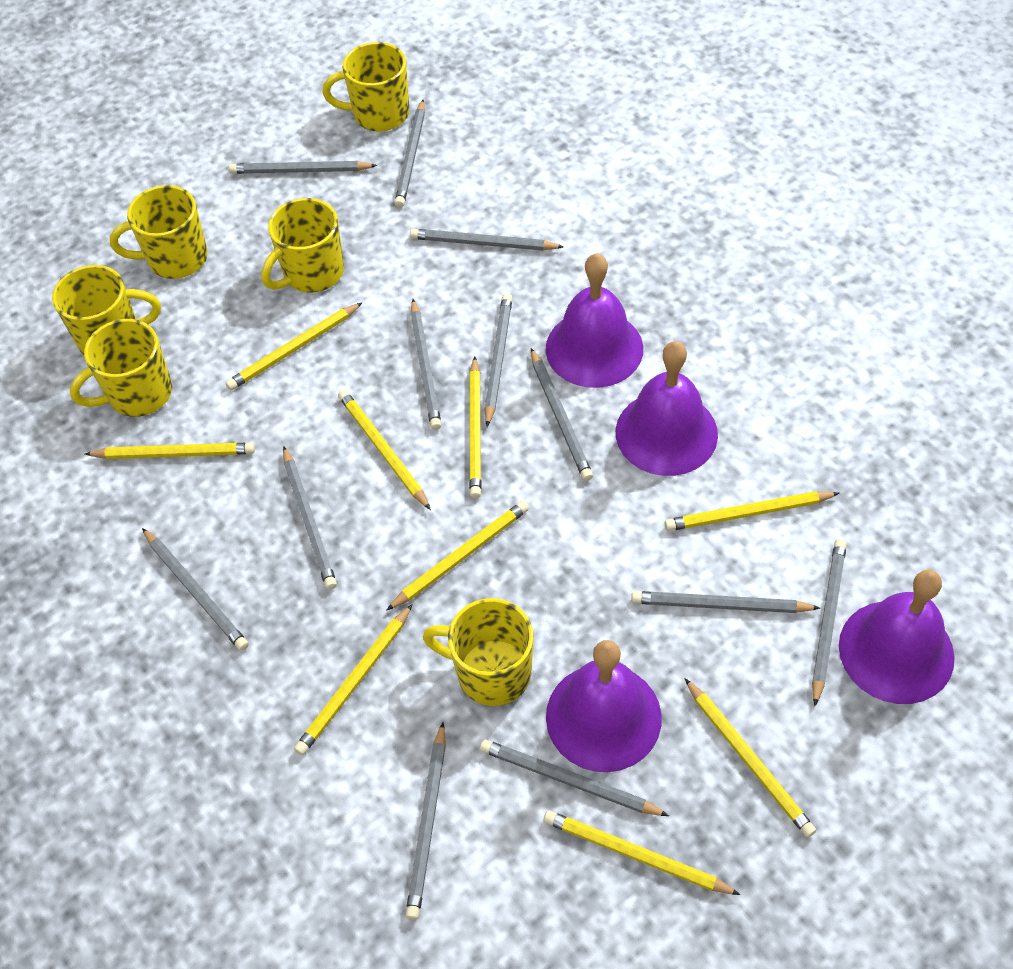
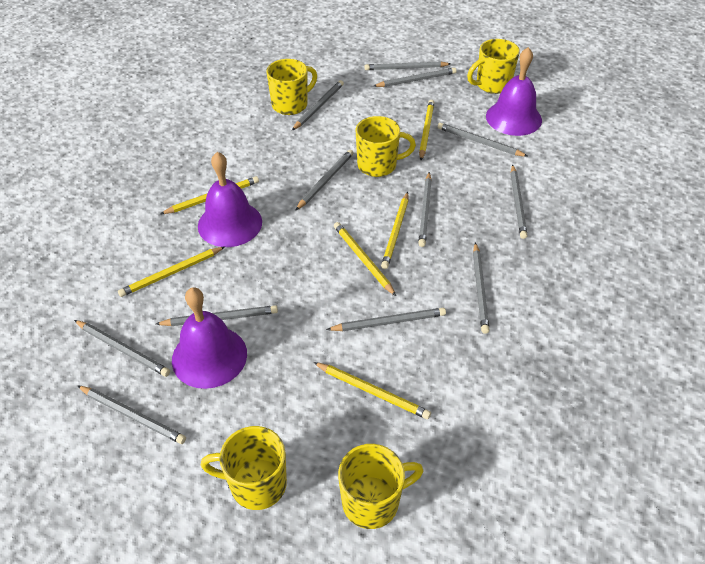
purple bell: [546,253,643,388] [546,640,662,772] [616,341,718,476] [839,570,955,704] = 4 -> [172,287,247,389] [198,152,262,247] [486,47,542,136] = 3
yellow mug: [52,265,161,355] [70,319,172,417] [109,185,208,279] [261,198,344,293] [322,42,409,131] [423,598,534,706] = 6 -> [201,426,287,510] [266,59,317,115] [338,444,424,529] [356,116,416,177] [467,39,520,94] = 5
yellow pencil: [85,443,255,459] [225,302,363,390] [294,604,413,755] [338,390,431,510] [386,501,529,611] [469,356,482,498] [544,810,741,895] [665,491,839,531] [684,678,816,838] = 9 -> [118,246,225,297] [160,176,259,214] [313,362,431,419] [334,222,396,296] [381,192,408,269] [419,100,435,160] = 6

